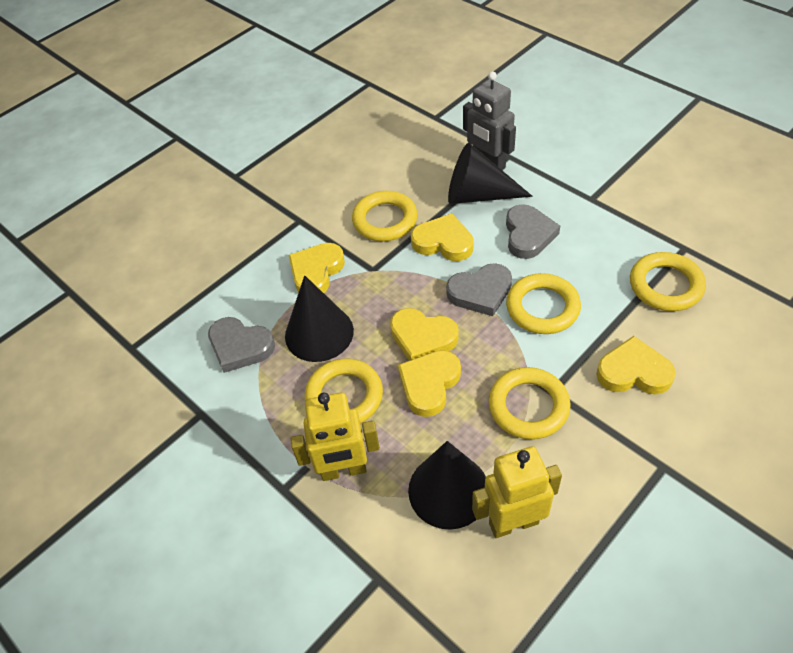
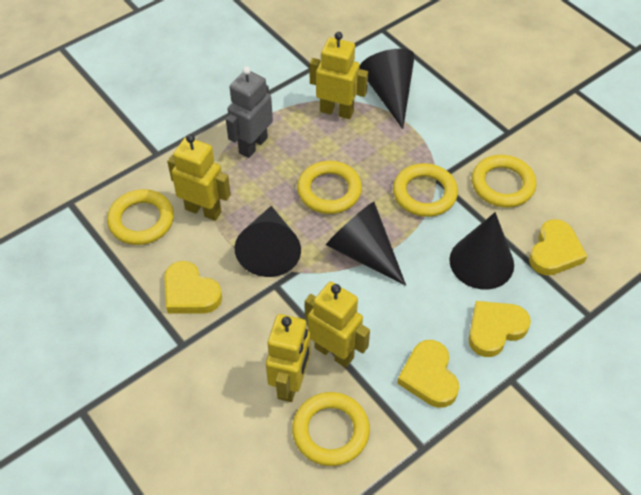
black cone: [285,275,354,362] [408,441,486,530] [448,143,533,204] = 3 -> [235,206,301,277] [326,202,406,286] [359,49,415,129] [449,212,514,289] = 4
grey heart: [208,317,275,373] [446,263,512,316] [506,204,560,259] = 3 -> none = 0
yellow heart: [289,243,345,293] [390,308,459,361] [398,350,461,417] [411,213,474,261] [596,336,676,395] = 5 -> [164,261,222,314] [397,340,459,408] [469,301,531,357] [529,219,587,276] = 4
yellow robot: [291,392,380,481] [472,446,562,538] = 2 -> [167,134,231,221] [266,314,311,402] [305,282,370,368] [309,32,368,119] = 4

